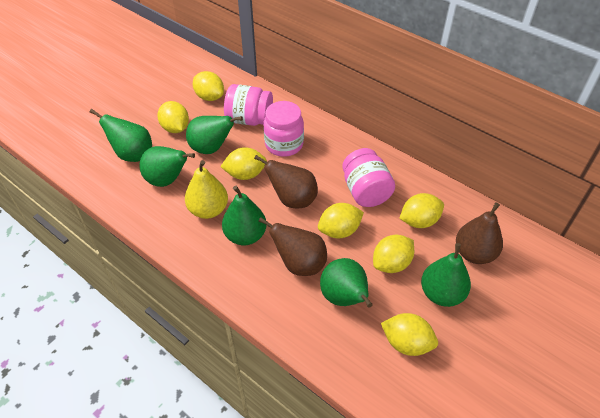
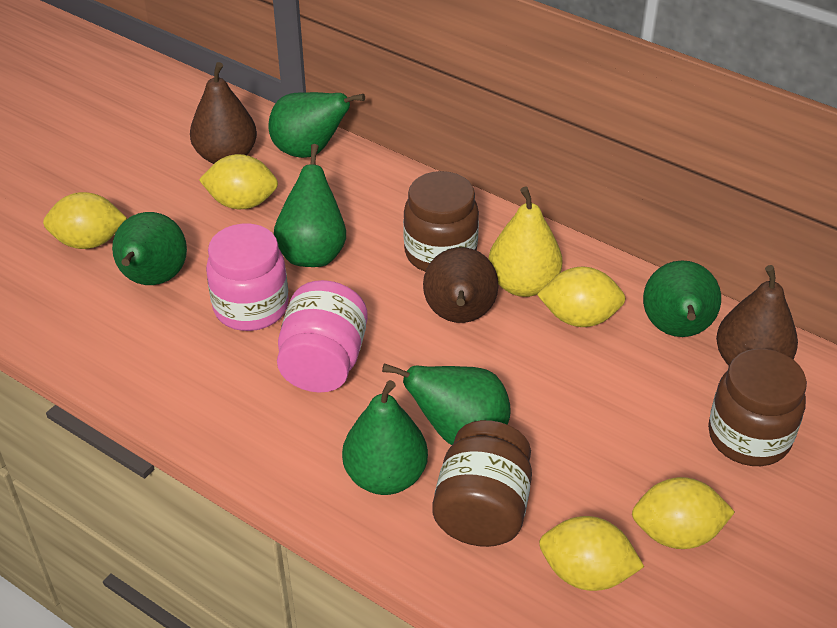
brown jar: none = 0 -> [403,171,479,272] [432,420,532,547] [708,349,807,466] = 3
pink jar: [224,84,273,126] [264,101,304,157] [342,148,395,207] = 3 -> [206,224,289,331] [277,280,368,393] = 2
yellow lemon: [157,101,189,133] [193,71,224,101] [220,147,267,180] [318,203,364,238] [373,234,414,273] [381,313,438,356] [399,193,444,228] = 7 -> [43,192,127,249] [199,154,278,209] [537,267,626,327] [539,516,644,591] [632,477,735,549] = 5

